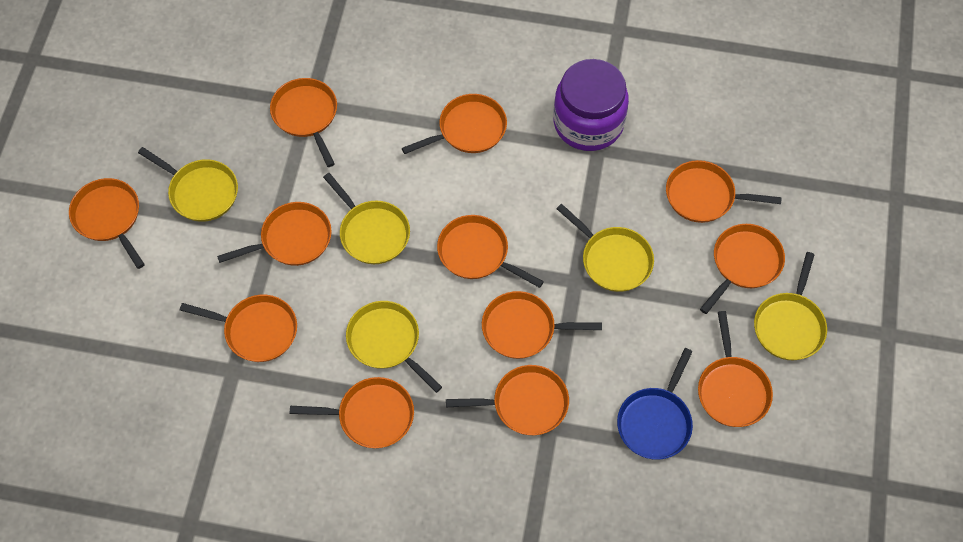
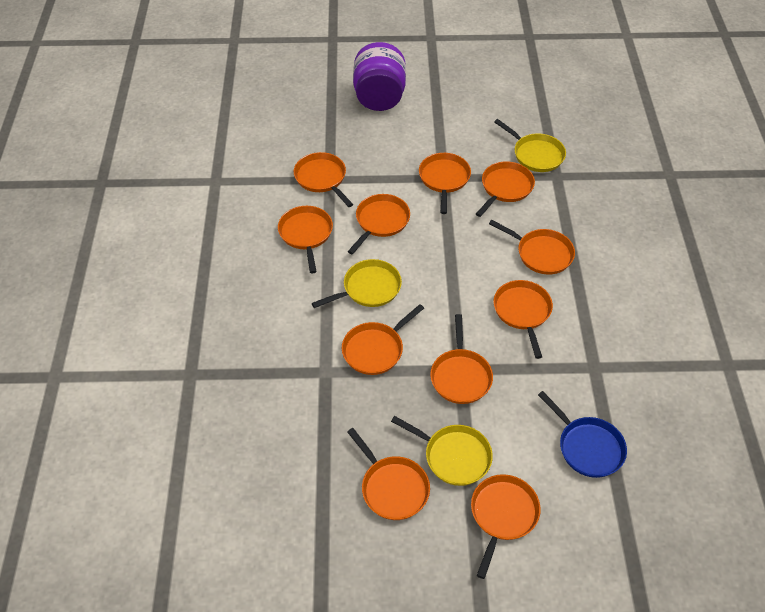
orange pan: [69,178,145,269] [180,295,297,362] [217,202,332,266] [270,78,337,167] [290,377,414,448] [402,94,507,154] [437,215,544,288] [446,365,569,435] [482,291,602,359] [666,160,782,223] [698,311,773,427] [700,224,785,314] = 12 -> [278,206,333,274] [294,152,353,207] [342,304,424,375] [347,194,410,255] [347,428,430,520] [419,153,471,214] [430,314,493,404] [471,474,541,579] [476,161,535,217] [489,220,575,275] [493,280,553,359] = 11
yellow pan: [138,147,238,222] [323,173,410,264] [346,301,442,393] [556,204,654,292] [754,252,827,360] = 5 -> [312,259,402,308] [391,416,493,486] [494,119,566,172] = 3

